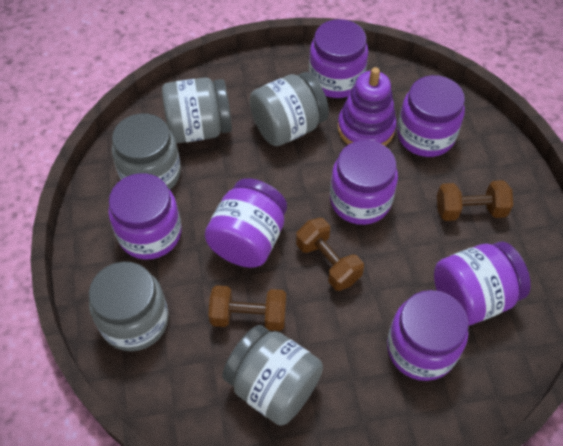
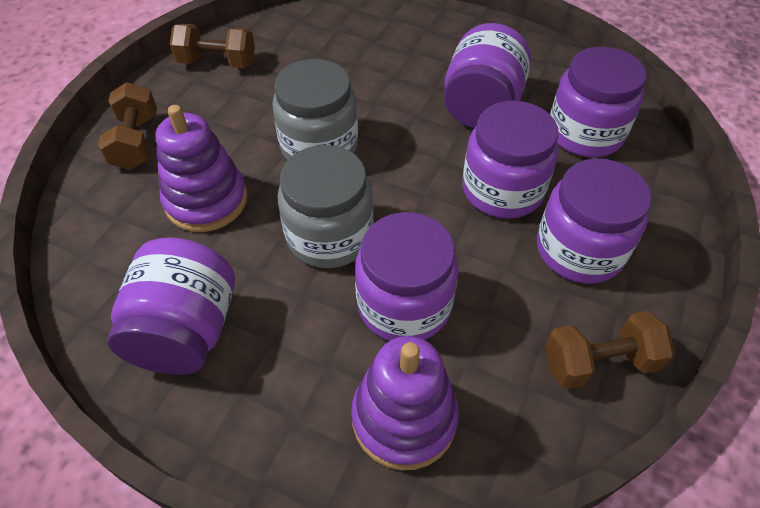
grey jar: [89,262,169,351] [112,113,181,190] [162,78,232,143] [222,325,323,426] [249,72,329,146] = 5 -> [272,59,358,161] [277,145,374,268] = 2
purple jar: [108,173,182,260] [205,178,287,268] [309,19,368,98] [330,140,398,225] [387,290,468,381] [397,75,465,157] [434,242,531,326] = 7 -> [107,237,235,375] [355,212,459,341] [444,23,531,128] [462,101,559,219] [537,159,652,284] [550,47,647,157] = 6
purple stacking toy: [338,67,397,146] = 1 -> [155,105,247,232] [351,336,459,470] = 2

